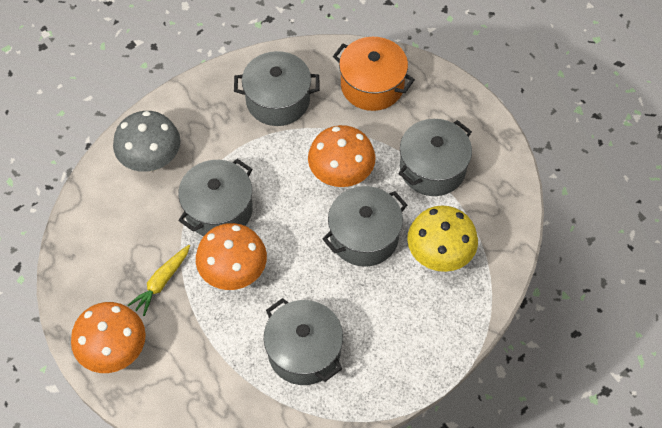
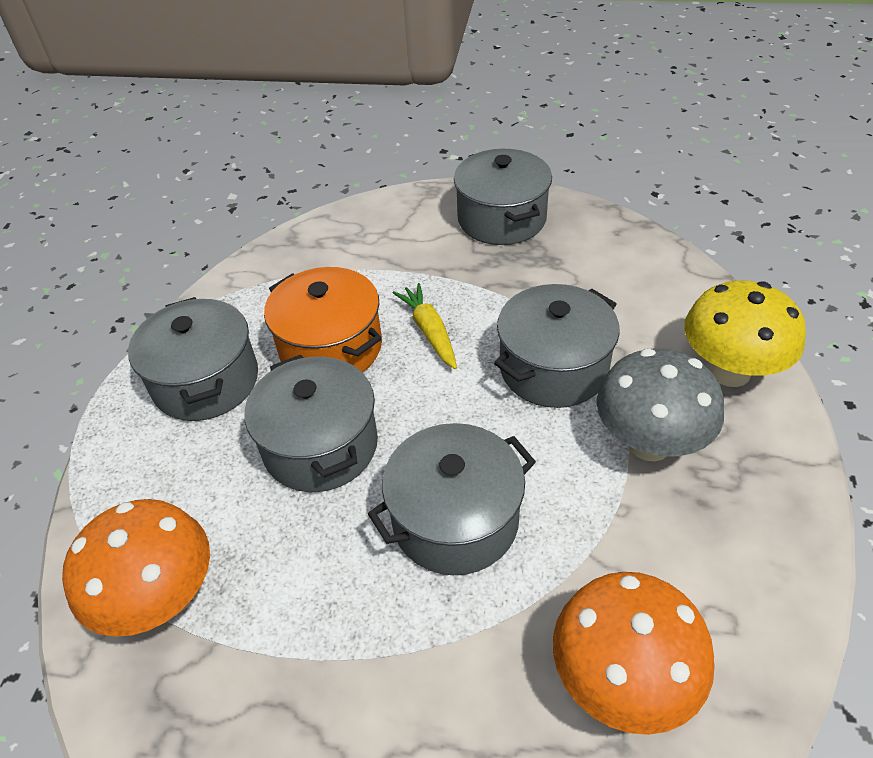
orange mushroom: [71,302,146,373] [196,223,267,290] [308,125,376,187] = 3 -> [62,499,210,637] [553,572,715,735] = 2

